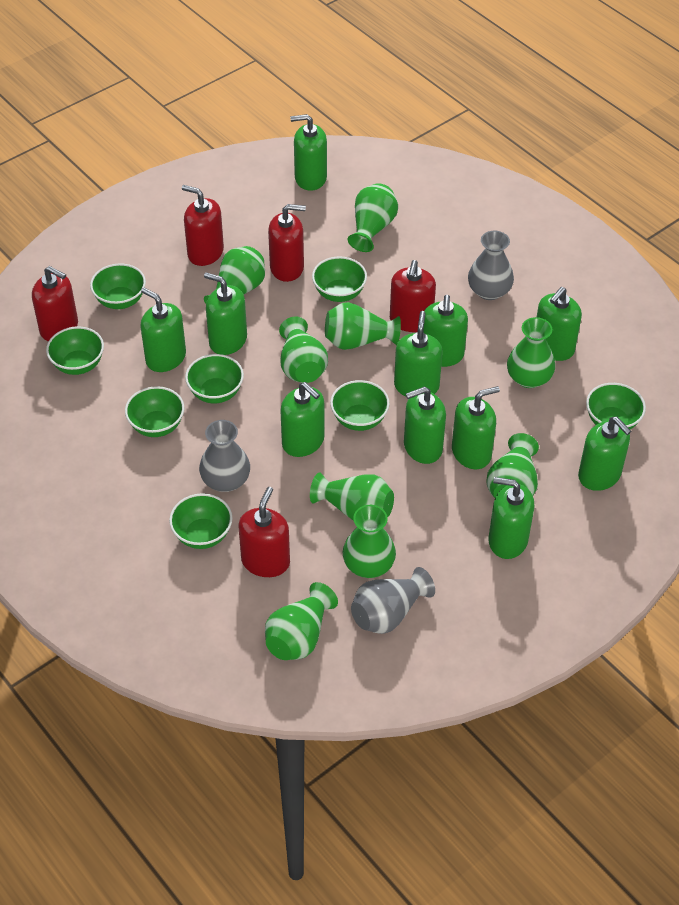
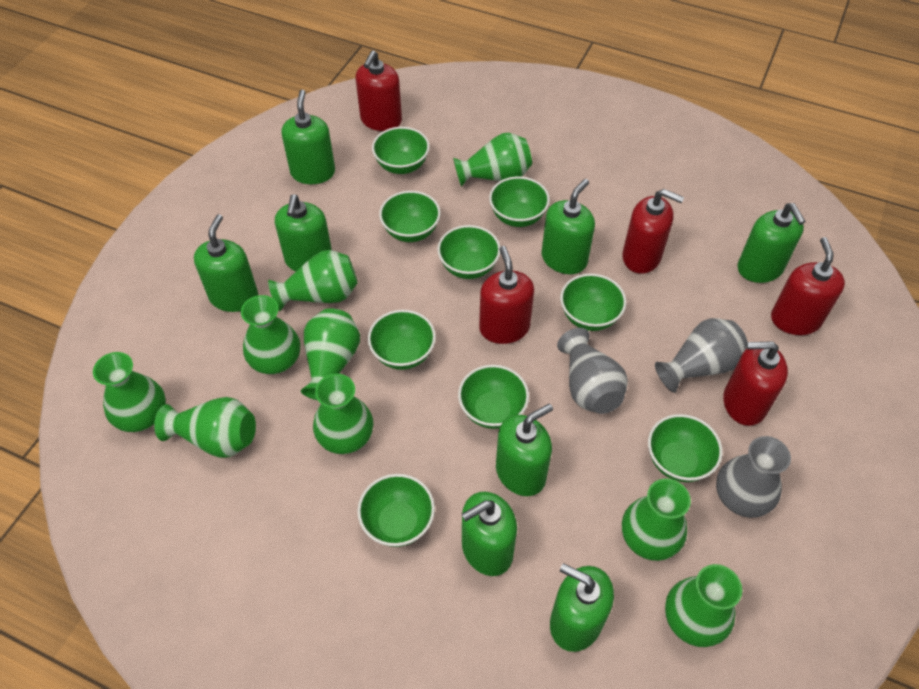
green bowl: [46,326,104,375] [90,263,146,309] [125,386,184,437] [169,493,232,549] [185,354,244,403] [312,256,367,302] [330,380,390,431] [586,383,646,429] = 8 -> [357,474,435,547] [368,310,436,370] [372,127,430,174] [379,191,441,242] [437,225,500,279] [458,365,529,429] [489,176,550,227] [560,273,626,331] [648,414,722,482] = 9
green soap dispenser: [140,288,186,372] [204,272,247,355] [280,382,325,457] [290,114,327,191] [394,311,443,396] [404,386,446,464] [423,295,468,367] [452,386,500,469] [488,477,535,559] [537,287,582,361] [578,417,631,491] = 11 -> [194,214,258,312] [275,194,332,271] [282,90,335,184] [462,492,517,576] [496,404,553,496] [541,179,595,274] [550,563,614,652] [737,203,806,283] = 8

